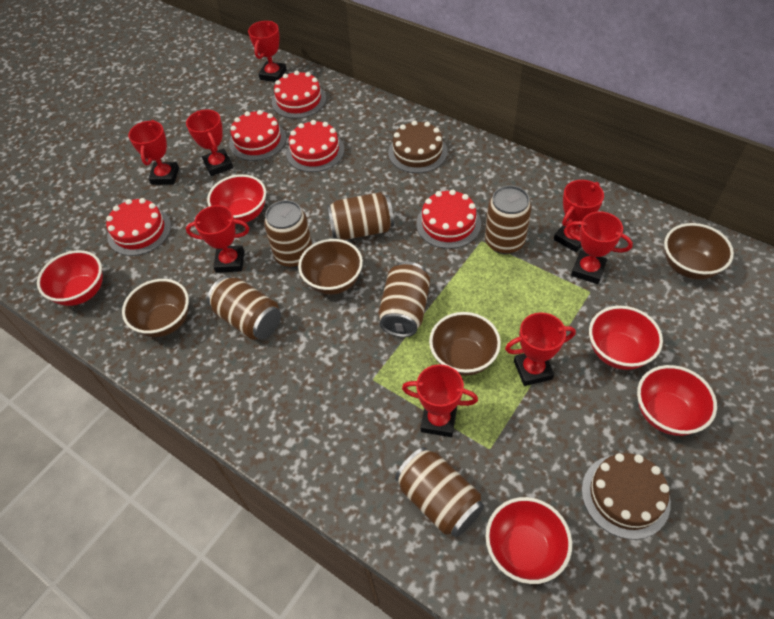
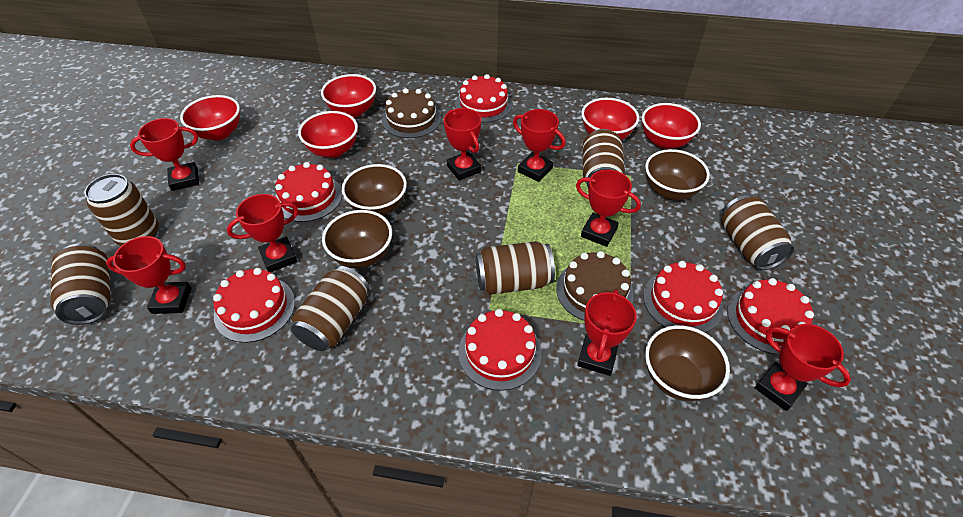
red cake: [106,198,171,256] [229,110,286,161] [272,71,326,119] [286,120,345,172] [416,189,481,249] = 5 -> [213,268,295,343] [275,162,342,222] [455,74,512,123] [458,309,542,391] [643,261,723,333] [727,278,814,355] = 6

